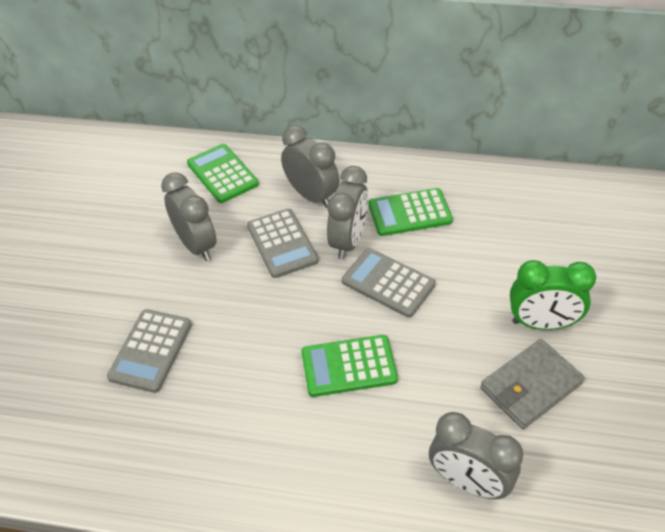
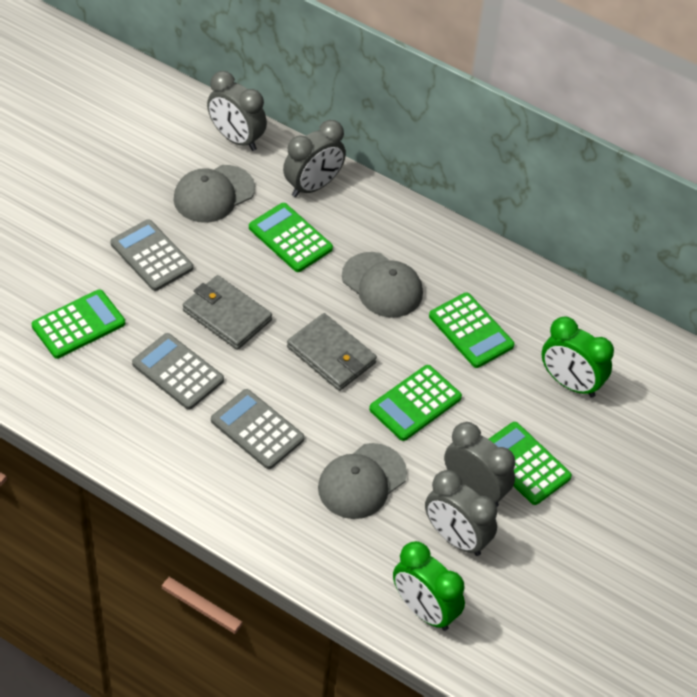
green calculator: [187,144,259,203] [302,335,398,397] [368,188,453,236] = 3 -> [32,289,125,359] [249,203,333,272] [369,365,462,441] [429,293,515,368] [489,422,572,505] = 5
green clock: [510,260,596,330] = 1 -> [393,541,465,631] [542,317,614,398] = 2
grey cap: none = 0 -> [173,165,255,223] [318,443,407,519] [342,252,423,318] = 3
grey wallet: [480,339,585,429] = 1 -> [183,275,272,350] [287,313,377,391] = 2

